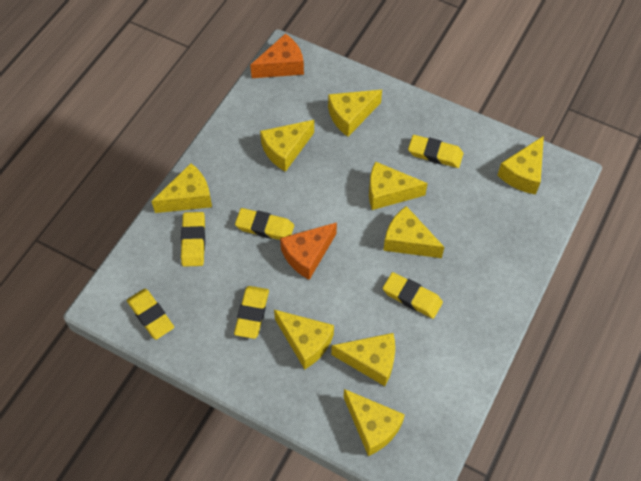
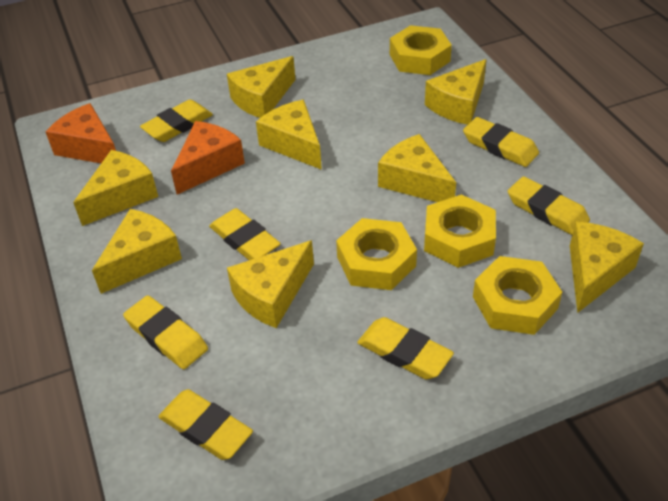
yellow cheese: [151,163,212,213] [260,120,314,172] [274,310,334,370] [328,90,382,137] [331,333,395,386] [344,389,405,456] [369,161,428,210] [383,206,444,258] [498,136,544,195] = 9 -> [73,150,158,226] [92,209,182,294] [227,56,295,118] [227,240,314,328] [256,100,322,170] [378,134,456,202] [425,59,487,125] [570,222,644,313] = 8
yellow eraser: [127,289,174,340] [181,212,205,267] [234,286,269,339] [235,208,294,240] [383,272,443,319] [408,135,463,168] = 6 -> [123,295,208,369] [140,99,213,142] [158,389,253,460] [209,208,281,260] [357,317,454,379] [463,117,539,167] [508,176,590,235] = 7
yellow nut: none = 0 -> [336,218,417,290] [390,25,452,75] [424,194,496,268] [473,256,562,335] = 4

